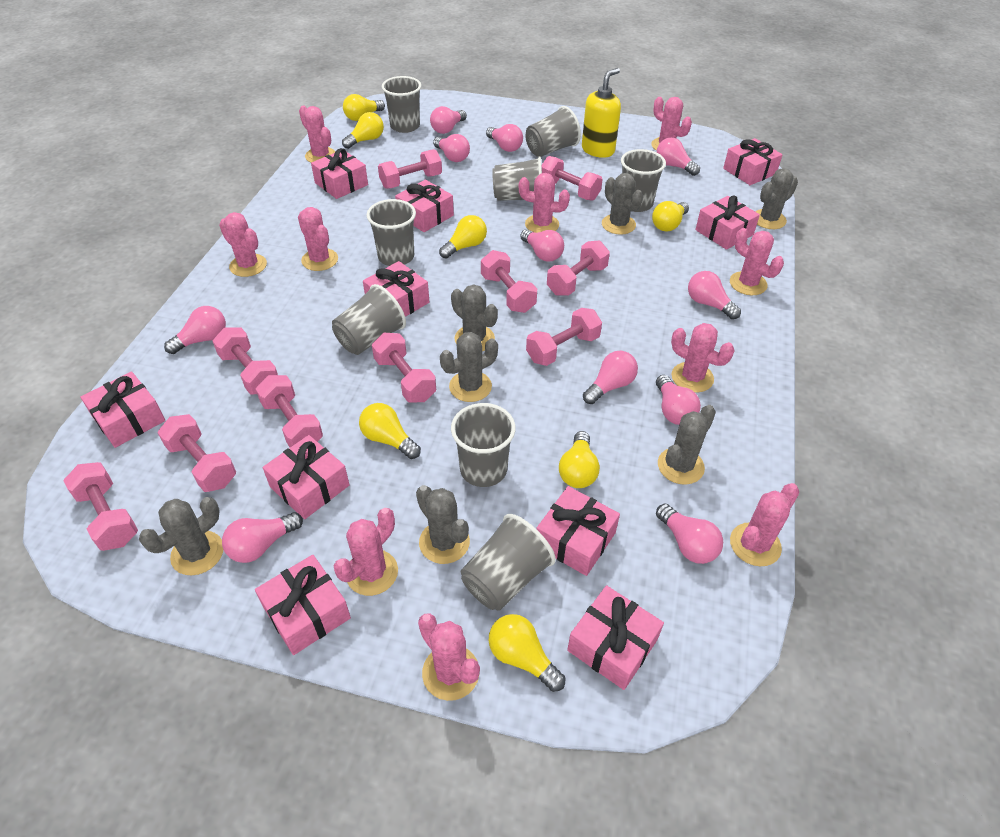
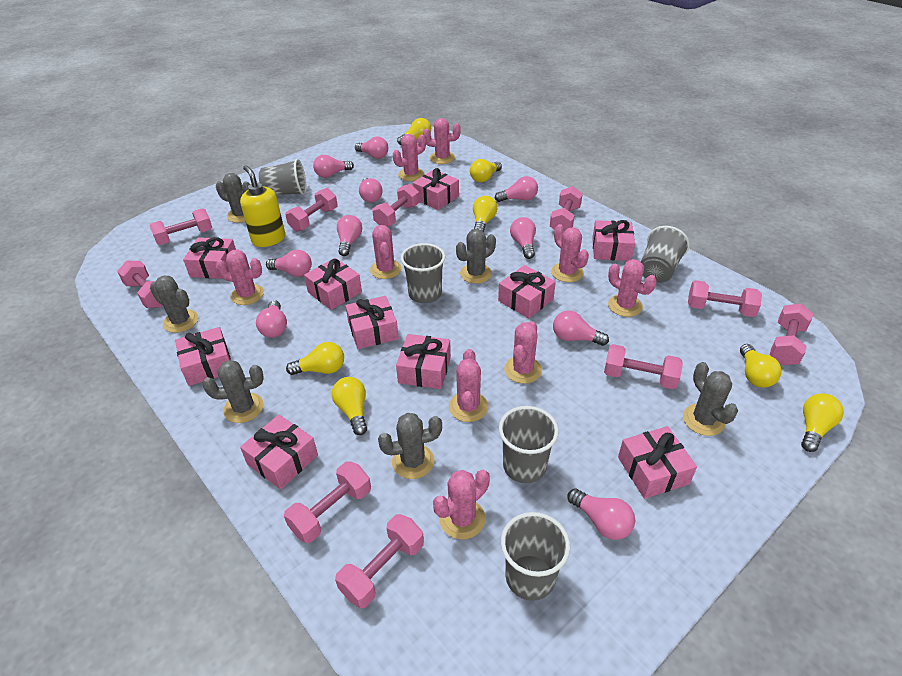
grey cactus: [139,497,223,575] [416,485,470,564] [440,332,498,402] [451,285,498,351] [602,173,643,235] [658,405,716,485] [755,168,798,229] = 7 -> [150,275,198,333] [202,360,264,423] [216,173,250,223] [378,413,442,479] [456,229,496,284] [683,362,738,436] = 6
grey cup: [332,284,406,355] [367,199,416,266] [382,76,421,133] [451,403,516,487] [461,514,556,611] [492,156,542,201] [525,106,581,157] [621,149,666,212] = 8 -> [259,159,307,195] [401,243,446,303] [499,406,559,483] [501,512,570,601] [641,226,690,283] = 5
pink cactus: [219,212,267,277] [298,207,338,271] [299,106,336,163] [334,508,398,596] [418,613,480,701] [519,173,570,233] [651,97,692,151] [671,323,735,392] [730,228,784,295] [730,483,799,566] = 10 -> [216,249,264,305] [370,225,402,279] [393,134,426,181] [423,118,461,164] [433,469,490,540] [449,349,488,422] [504,321,542,384] [551,224,589,282] [608,259,657,317] = 9
pink light bulb: [164,306,226,354] [222,512,303,563] [430,106,467,134] [433,134,470,162] [486,124,523,152] [520,229,564,261] [583,351,638,404] [656,375,701,425] [656,504,723,564] [657,137,700,176] [688,271,741,319] = 11 -> [256,300,287,338] [266,250,312,277] [313,155,354,178] [337,215,362,256] [355,137,388,159] [359,178,383,202] [494,176,538,202] [510,217,536,259] [553,310,609,346] [568,488,635,540] = 10

